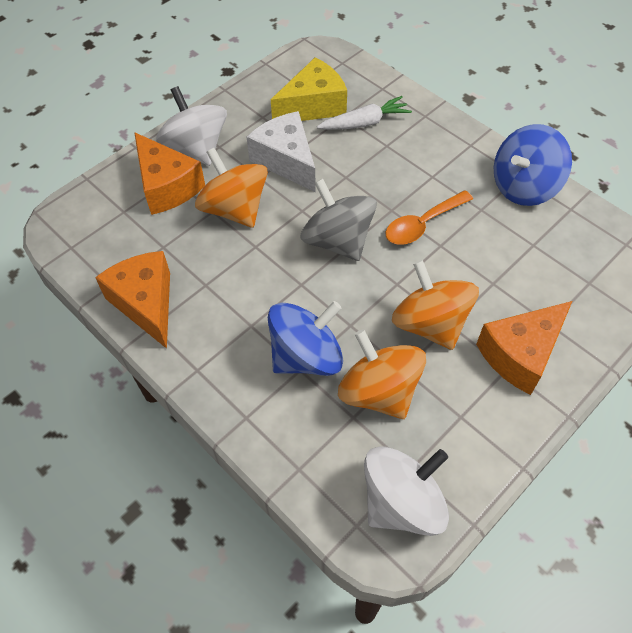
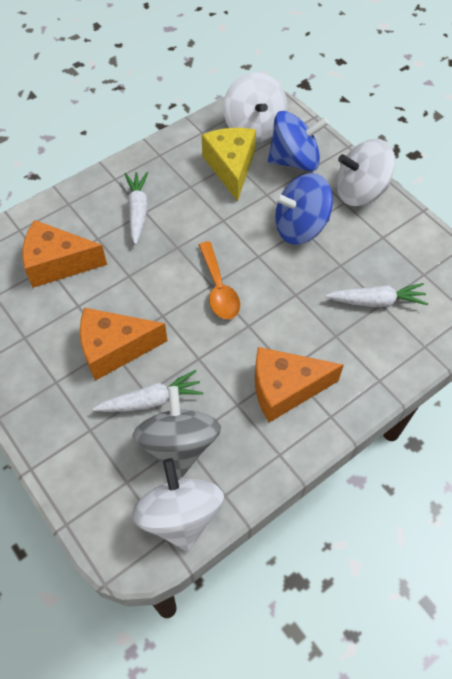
orange spinning top: [195,148,268,228] [338,329,426,419] [392,260,479,350] = 3 -> none = 0
white carrot: [317,96,412,130] = 1 -> [93,370,204,412] [125,172,148,245] [325,283,428,307] = 3
white cheese: [247,111,316,192] = 1 -> none = 0
white spinning top: [156,86,227,166] [364,446,449,536] = 2 -> [132,458,224,552] [223,72,288,142] [336,139,395,206] = 3

